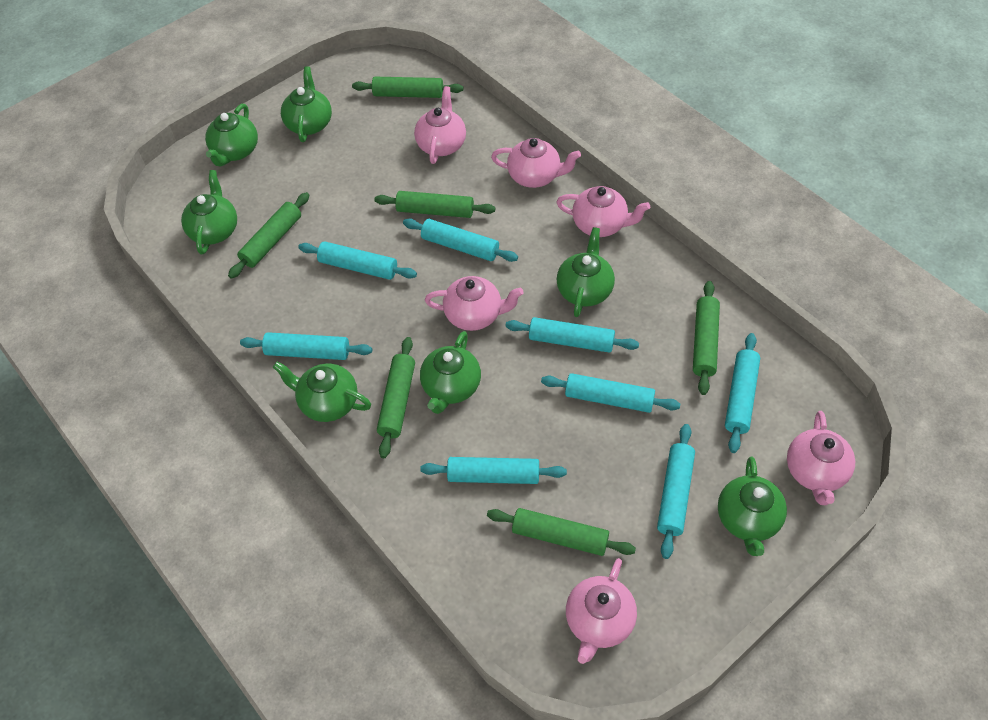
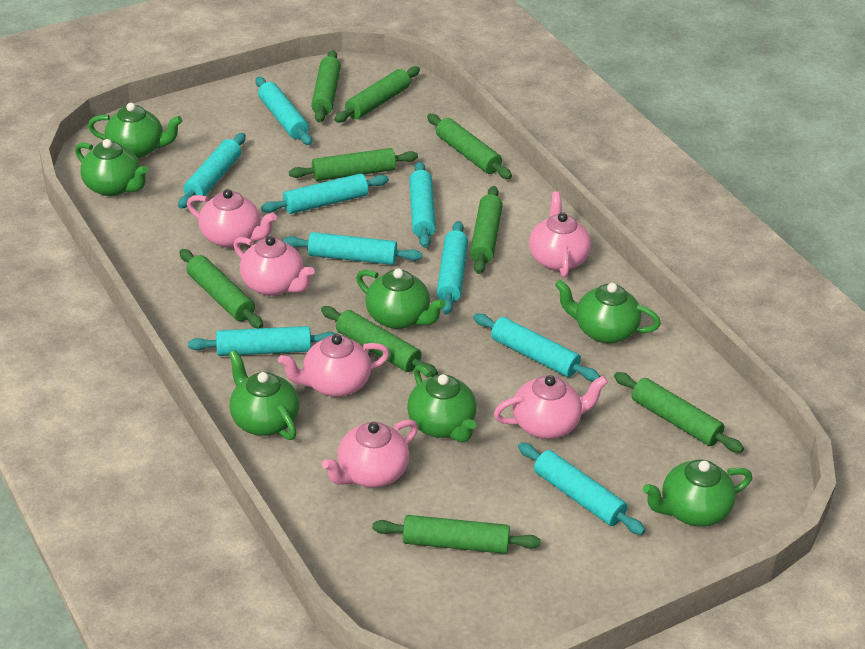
green rolling pin: [228,192,309,279] [352,77,463,98] [374,191,495,218] [377,337,415,458] [487,508,636,556] [693,281,720,395] = 6 -> [180,249,263,328] [289,148,418,181] [311,50,341,123] [321,306,438,377] [334,66,420,123] [372,515,541,554] [427,114,512,179] [470,186,503,274] [614,372,744,453] = 9
turquoise rolling pin: [240,332,372,360] [298,241,417,280] [403,219,518,262] [420,457,567,484] [505,317,639,353] [541,373,680,413] [657,424,695,559] [725,333,760,453] = 8 -> [178,133,246,209] [188,326,336,356] [256,77,312,145] [261,173,389,214] [283,232,422,265] [409,161,436,248] [437,221,468,314] [473,313,600,381] [518,442,645,535] = 9

